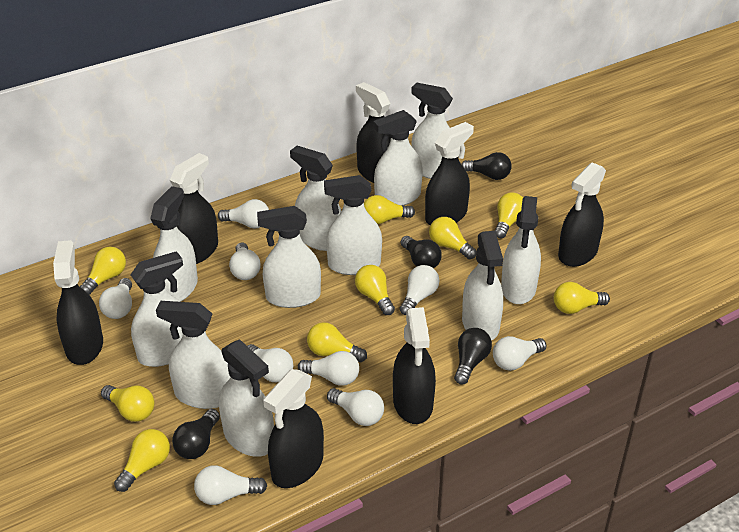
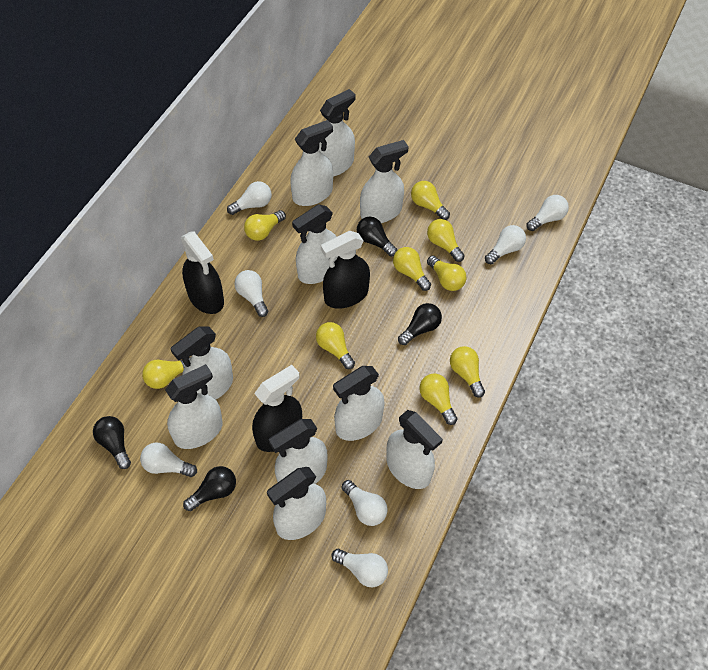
black spray bottle: [53,240,103,365] [170,153,218,264] [263,369,324,488] [356,82,391,183] [393,307,436,424] [425,122,474,225] [558,162,606,267] = 7 -> [181,231,224,314] [252,365,302,452] [321,231,370,309] = 3
white light bulb: [99,278,132,319] [194,465,267,505] [218,199,269,229] [229,243,261,280] [247,344,293,382] [298,351,359,386] [327,388,384,426] [400,265,439,315] [493,336,546,371] = 9 -> [140,443,197,477] [227,181,272,215] [234,270,268,317] [331,549,388,587] [342,480,388,526] [485,225,526,264] [526,195,569,231] = 7
white spray bottle: [130,251,183,367] [150,186,198,301] [156,301,231,409] [219,339,274,457] [257,206,321,308] [290,146,341,251] [324,175,382,275] [374,110,423,206] [411,83,453,179] [462,231,503,341] [501,196,541,304] = 11 -> [165,364,223,449] [170,326,233,400] [267,467,326,540] [269,419,328,484] [290,120,333,206] [292,204,338,284] [319,89,355,177] [333,366,385,441] [360,140,409,223] [386,410,443,489] = 10

